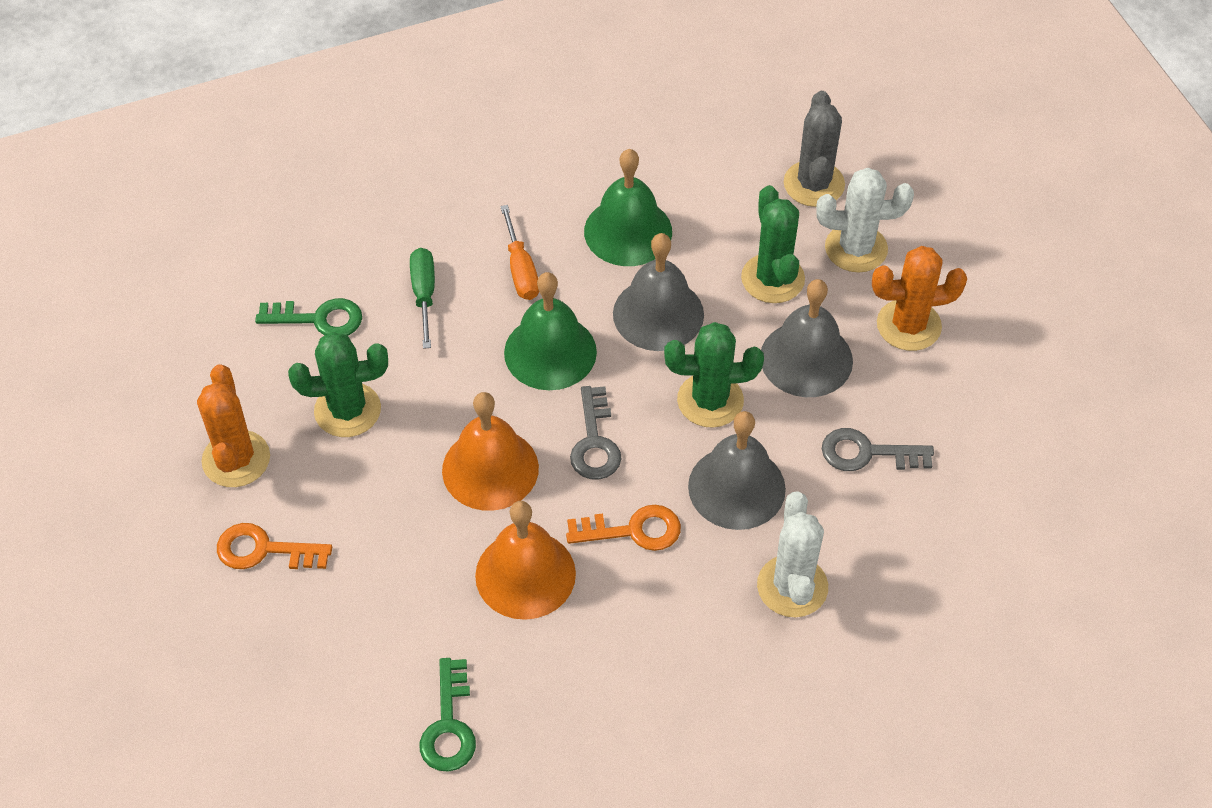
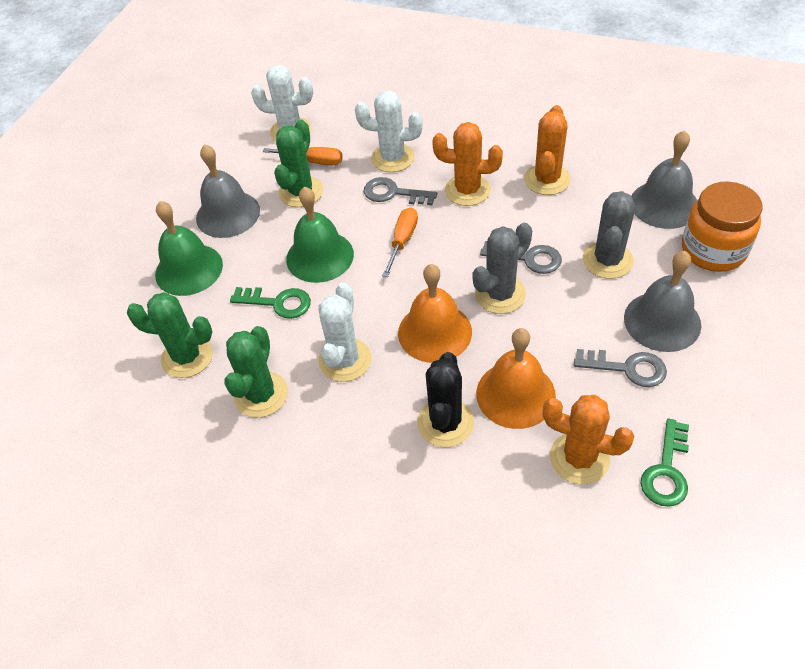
black cactus: none = 0 -> [417,352,474,447] = 1
green screwdriver: [410,248,435,349] = 1 -> none = 0
grey cactus: [784,91,845,207] = 1 -> [473,223,532,314] [583,191,635,279] = 2
grey key: [570,386,621,480] [822,428,934,471] = 2 -> [364,177,437,205] [480,241,562,274] [574,349,667,387] = 3
orange cactus: [197,364,270,487] [872,246,967,351] = 2 -> [432,122,503,206] [524,105,570,195] [543,395,634,484] = 3
orange jar: none = 0 -> [682,182,762,272] = 1
orange key: [217,523,332,569] [566,505,681,551] = 2 -> none = 0
orange screwdriver: [500,205,539,300] = 1 -> [263,147,343,165] [382,208,418,277] = 2
white cactus: [757,491,828,617] [816,168,914,272] = 2 -> [251,65,313,141] [318,283,372,382] [355,90,423,172] = 3

